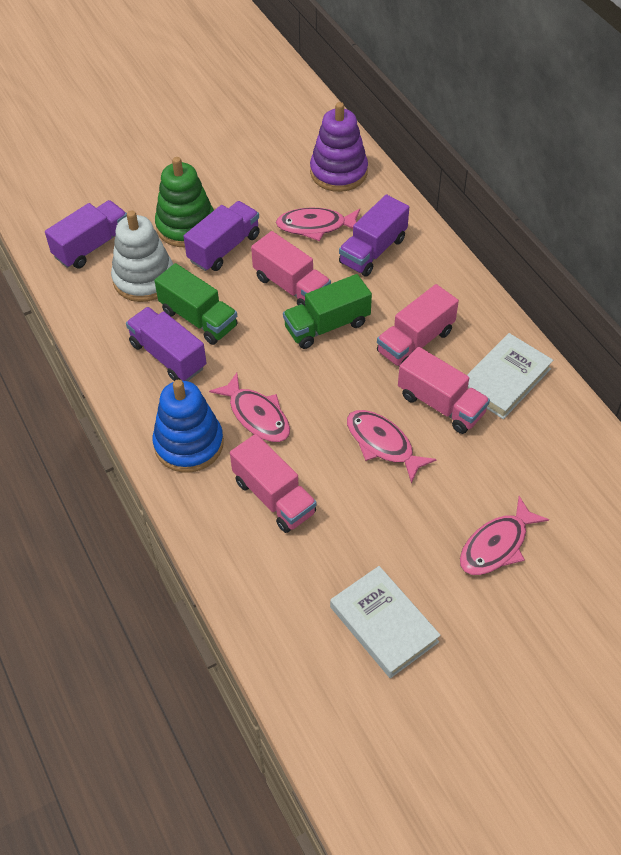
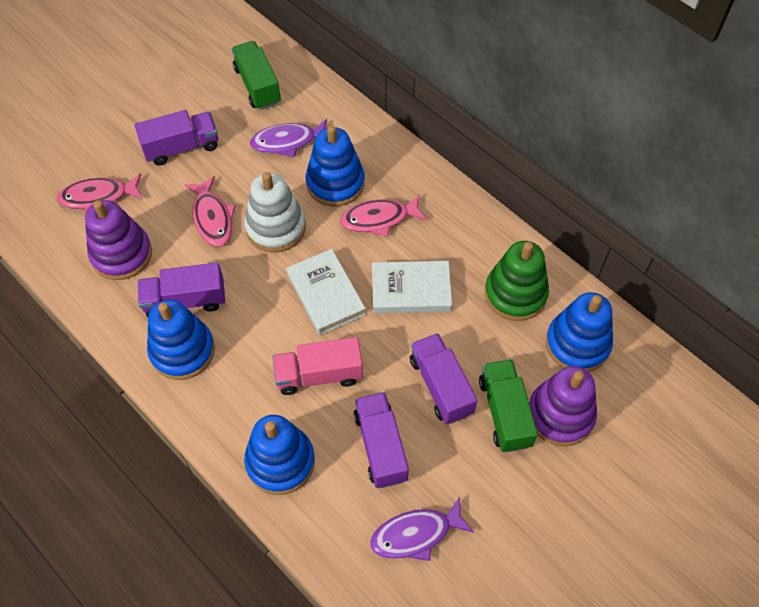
blue stacking toy: [153,380,224,473] = 1 -> [147,300,215,380] [244,415,315,495] [306,125,365,207] [546,292,613,372] = 4
pink fish: [209,373,290,442] [276,208,360,241] [347,410,437,483] [460,496,549,575] = 4 -> [57,173,144,210] [184,176,236,246] [340,194,427,237] = 3
pink truck: [230,434,317,533] [251,231,331,306] [377,284,459,366] [398,347,490,434] = 4 -> [272,337,363,395] = 1
purple fish: none = 0 -> [250,119,327,157] [370,497,474,561] = 2
purple stacking toy: [310,102,368,192] = 1 -> [85,200,152,280] [529,366,597,446] = 2

